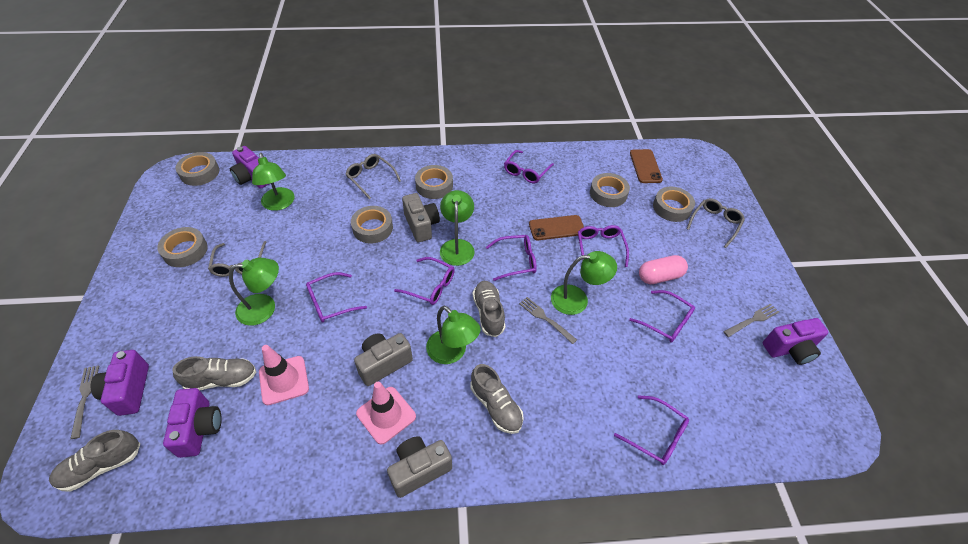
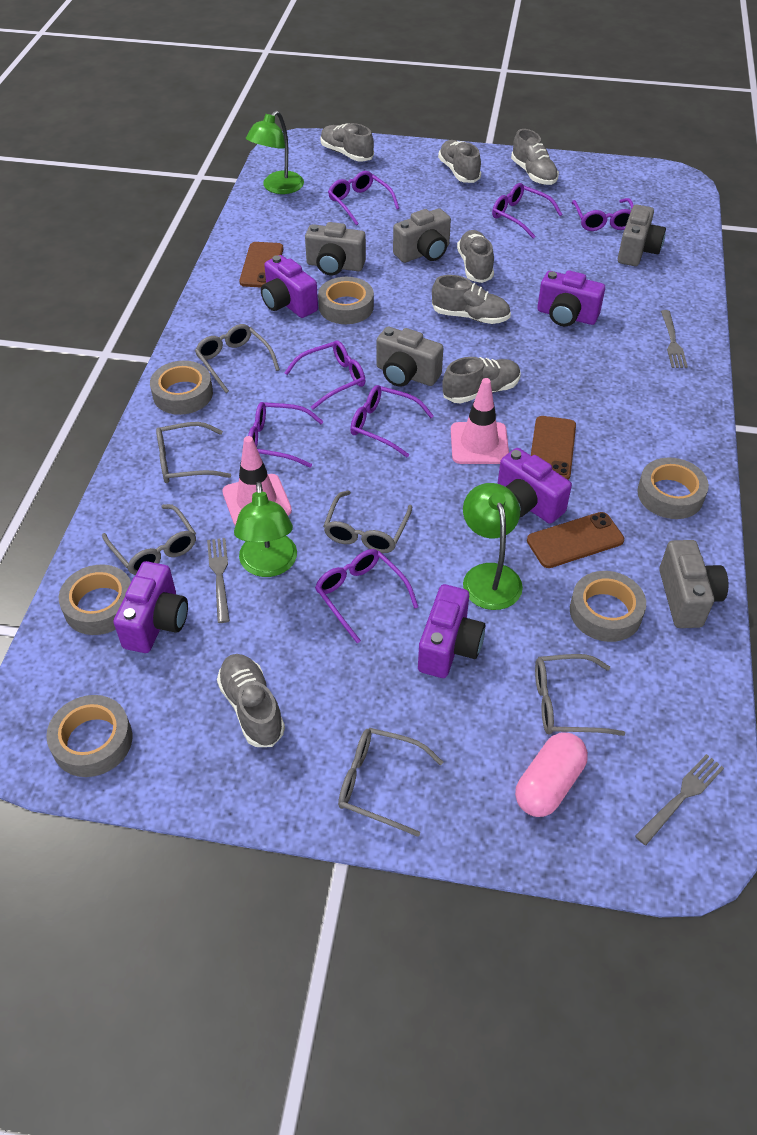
brown phone: [529,215,584,240] [630,149,663,183] = 2 -> [239,242,283,287] [527,512,624,568] [531,416,576,480] = 3
green lamp: [229,258,279,326] [252,153,295,211] [426,306,481,364] [440,190,475,266] [551,251,617,315] = 5 -> [234,482,297,577] [246,111,304,194] [463,483,523,610] = 3
grey camera: [354,333,413,386] [387,436,452,498] [402,193,440,242] = 3 -> [305,222,366,275] [377,327,443,387] [393,208,451,263] [618,205,666,266] [659,540,728,628] = 5
grey glasses: [208,241,267,277] [345,154,401,199] [687,198,745,248] = 3 -> [102,504,196,575] [156,422,231,483] [195,324,280,393] [323,491,412,553] [338,728,443,837] [535,654,625,736] = 6
grey shoe: [49,430,140,492] [172,356,256,390] [471,364,524,434] [473,281,505,337] = 4 -> [217,654,285,747] [320,123,374,162] [432,275,511,324] [438,140,481,183] [443,357,521,404] [457,230,494,283] [511,129,559,185] = 7
purple camera: [91,350,149,416] [163,388,222,458] [230,146,271,189] [763,318,828,365] = 4 -> [113,561,188,653] [261,255,318,318] [418,584,485,678] [498,448,572,524] [537,271,605,326] = 5

